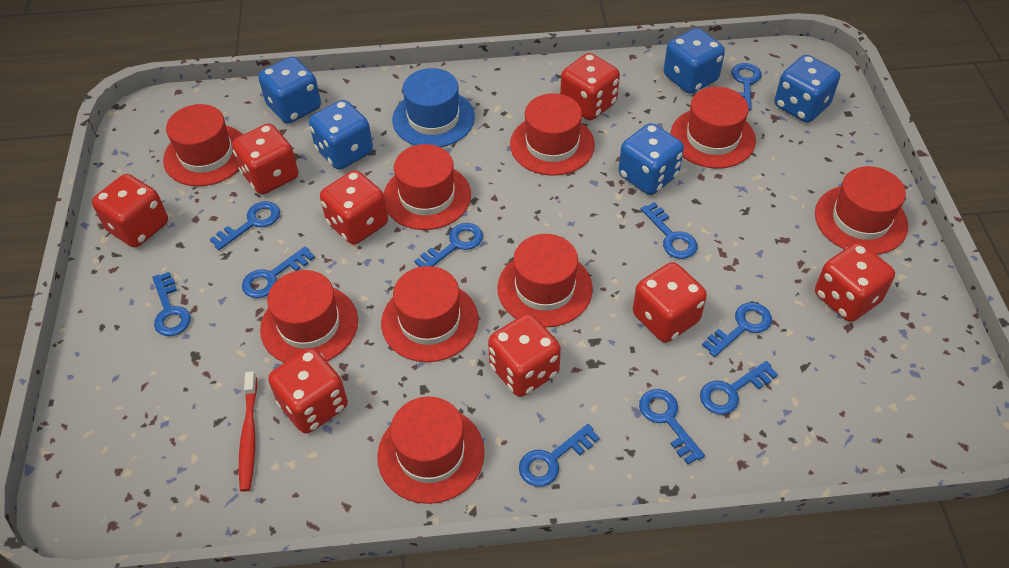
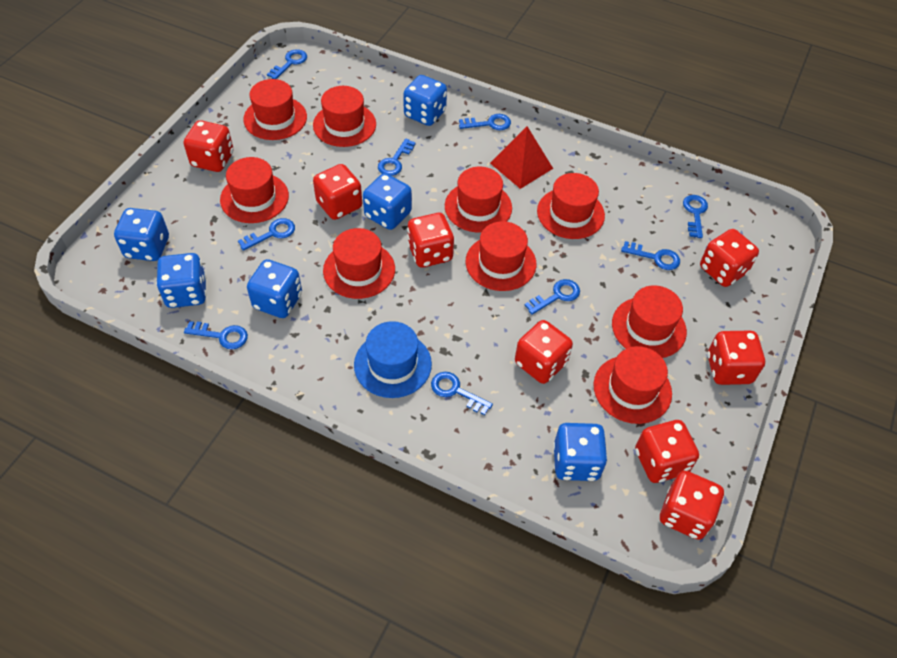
blue dice: [258,56,321,123] [309,100,373,170] [618,123,684,195] [664,28,725,94] [774,55,840,123] = 5 -> [114,208,169,261] [156,253,207,308] [247,259,302,318] [363,173,412,230] [403,75,447,126] [553,423,608,481] = 6
blue key: [152,272,191,336] [210,201,280,250] [242,246,315,298] [414,223,483,267] [519,424,600,487] [639,389,705,465] [640,202,698,259] [700,361,778,415] [702,302,772,357] [731,63,761,110] = 10 -> [184,321,248,349] [238,218,295,251] [267,49,307,79] [378,138,416,176] [431,372,493,415] [459,114,511,130] [524,279,580,315] [621,241,680,270] [683,195,708,238] = 9
red pyramid: none = 0 -> [490,126,553,189] = 1
red toothbrush: [239,371,257,492] = 1 -> none = 0

